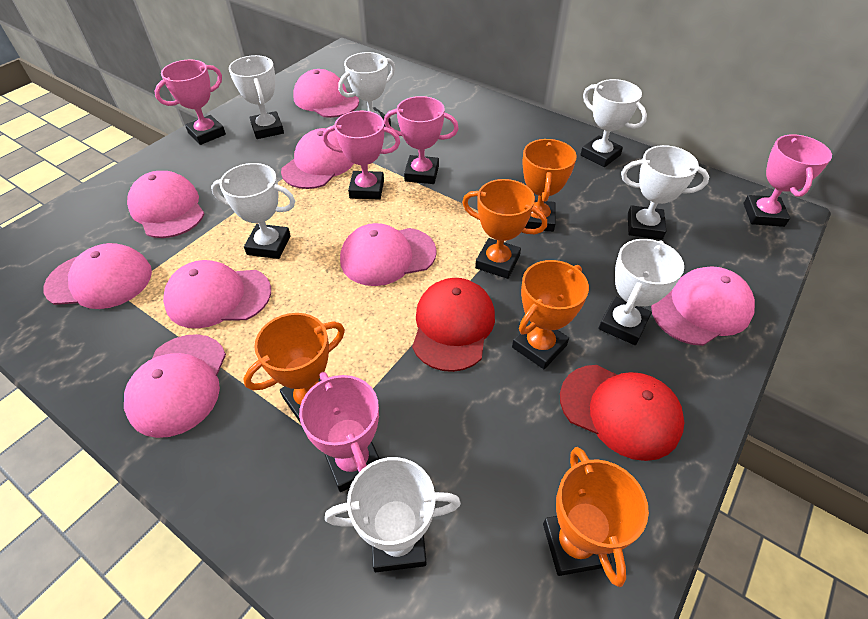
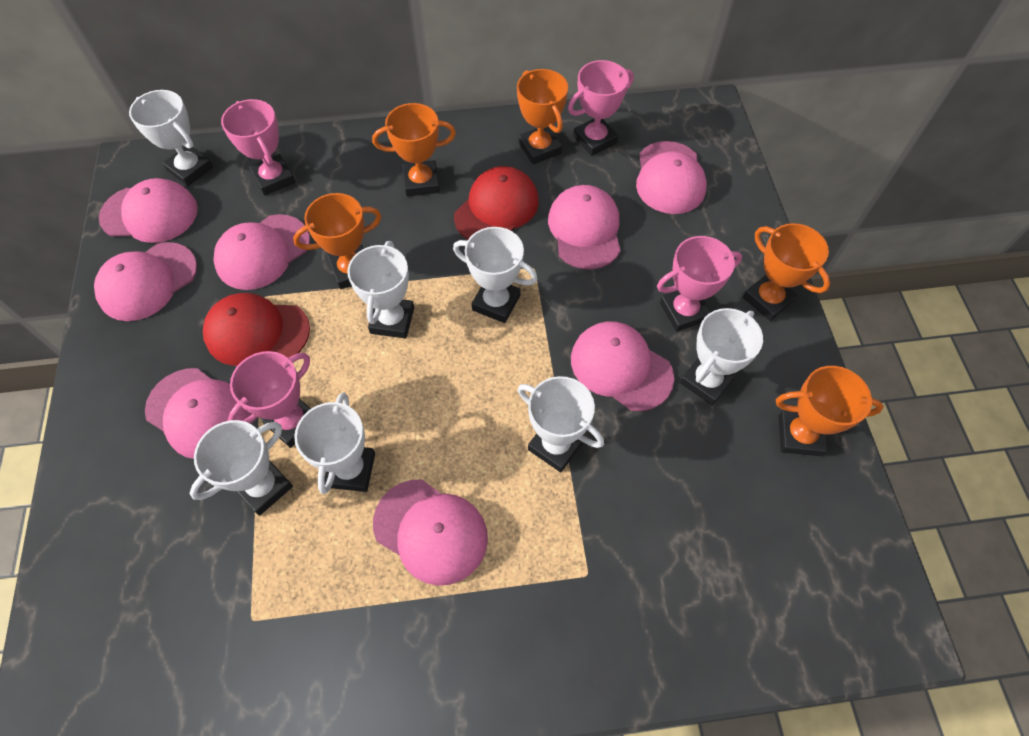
pink trophy: [154,60,226,145] [299,372,380,492] [323,111,400,200] [384,96,459,184] [743,134,832,227] = 5 -> [221,99,295,196] [228,351,311,448] [568,60,634,156] [657,236,742,332] = 4

